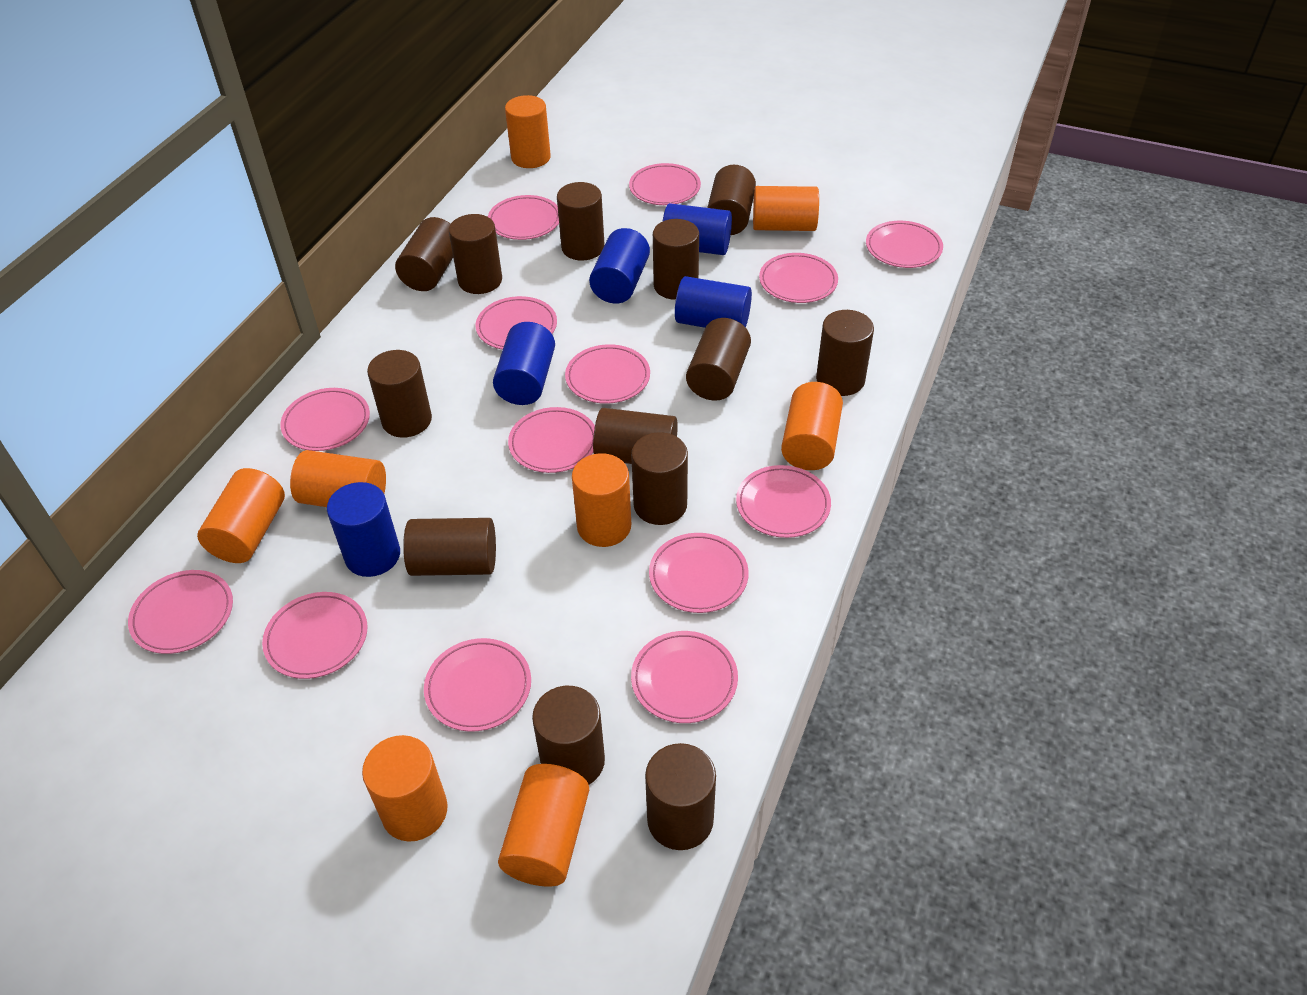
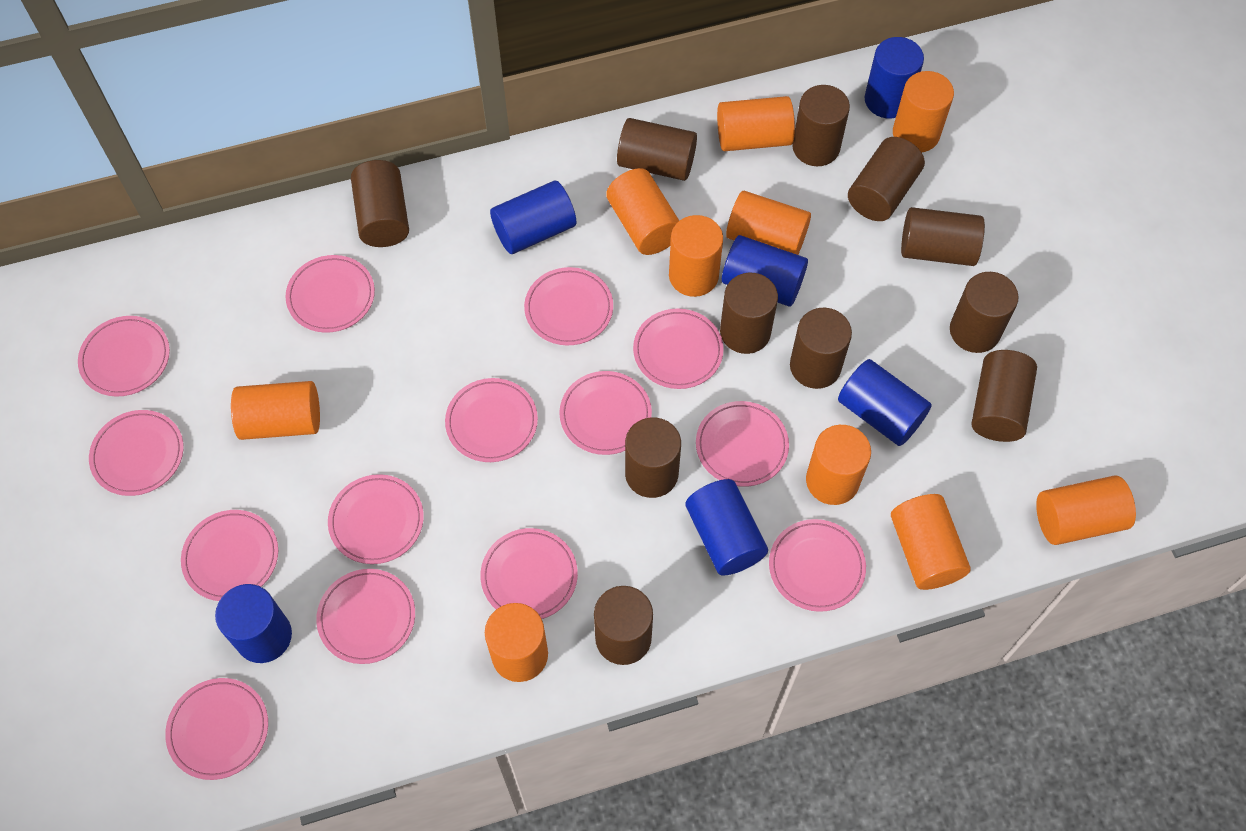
blue cylinder: [327,482,400,577] [493,322,555,405] [589,228,650,304] [662,203,732,255] [675,276,752,328] = 5 -> [215,584,292,663] [490,181,576,254] [685,479,768,576] [722,235,808,307] [838,359,932,446] [865,37,924,118] = 6
brown cylinder: [367,350,432,438] [395,217,453,291] [403,518,496,576] [449,214,502,294] [532,686,605,785] [557,182,605,260] [593,408,678,464] [631,432,688,525] [645,743,716,850] [653,219,699,300] [686,318,751,401] [707,165,756,235] [816,310,874,396] = 13 -> [351,160,409,247] [594,586,653,665] [617,118,697,181] [625,417,681,498] [720,273,778,354] [790,308,852,389] [792,85,850,166] [848,137,925,221] [901,207,985,266] [950,272,1019,353] [972,350,1037,442] = 11
orange cylinder: [197,468,285,563] [290,450,386,507] [362,735,448,841] [498,764,589,886] [505,95,551,168] [572,453,631,547] [753,186,819,231] [781,382,843,470] = 8 -> [231,381,320,440] [485,603,548,682] [606,168,679,255] [669,215,723,297] [717,96,795,151] [726,191,811,255] [806,425,871,505] [891,494,971,590] [893,71,954,152] [1036,475,1136,545] = 10

